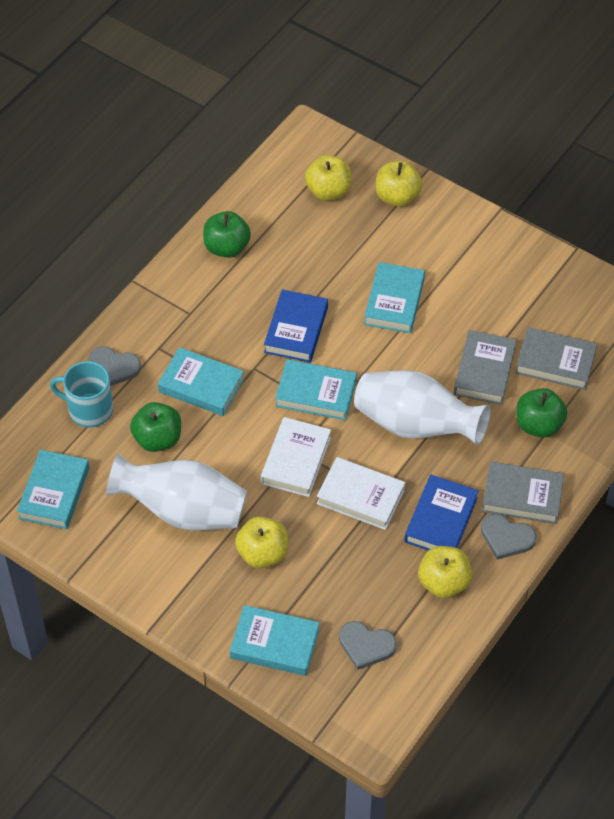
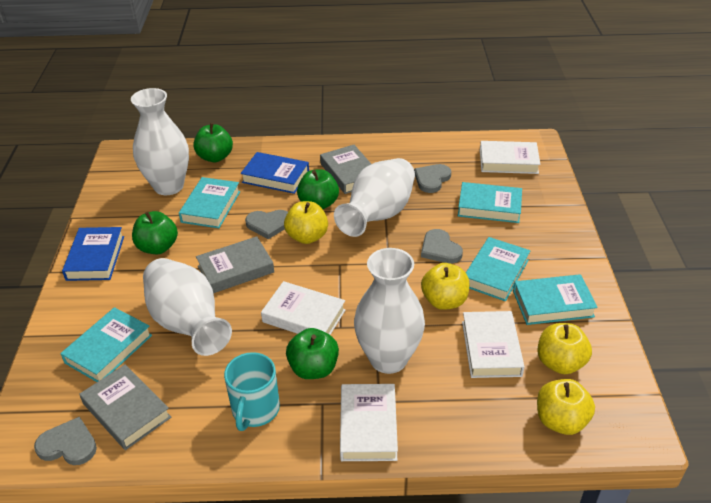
green apple: [130,402,181,452] [203,211,251,258] [516,388,567,438] = 3 -> [132,211,178,254] [193,123,233,162] [286,328,339,379] [297,169,339,209] = 4
grey heart: [89,346,141,386] [339,621,397,670] [481,513,537,560] = 3 -> [34,416,97,465] [245,210,288,239] [414,164,451,193] [421,229,463,264] = 4
white book: [261,417,331,497] [317,457,405,530] = 2 -> [261,281,345,335] [340,384,398,461] [462,311,525,378] [480,141,541,174] = 4
white vase: [106,454,247,531] [354,370,490,445] = 2 -> [131,88,189,195] [143,258,232,356] [334,158,415,237] [354,248,425,374] = 4

